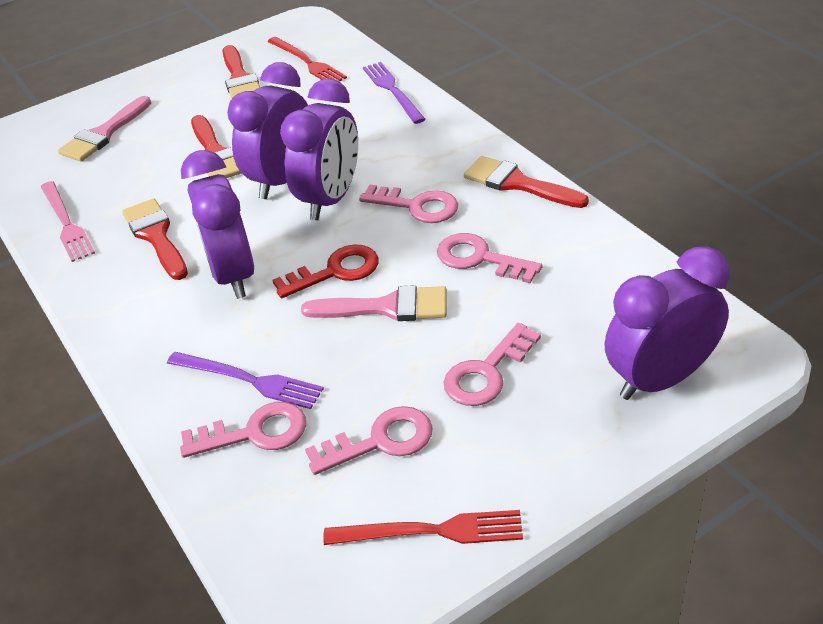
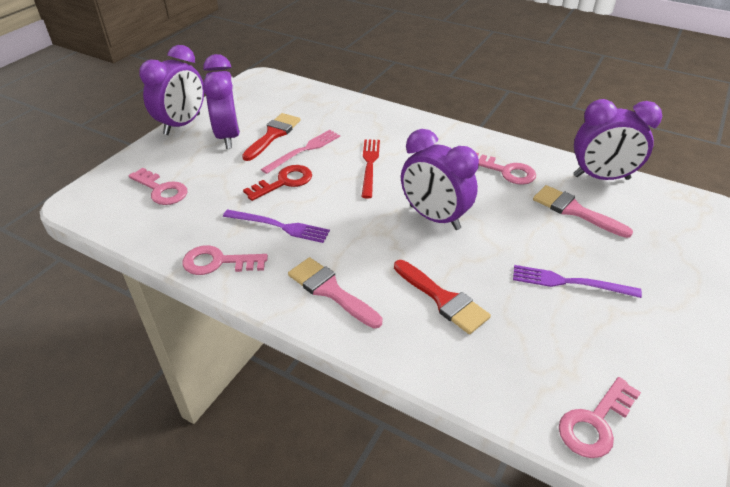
pink key: [180,402,306,458] [305,406,433,475] [359,184,458,223] [437,233,542,283] [444,323,541,406] = 5 -> [129,168,188,205] [183,245,268,275] [476,153,536,185] [559,377,641,458] = 4
red brush: [122,198,188,280] [191,115,242,178] [223,45,260,99] [464,156,589,208] = 4 -> [242,113,300,161] [394,260,491,334] = 2
red fork: [267,37,347,81] [323,510,523,545] = 2 -> [361,139,380,199] = 1

